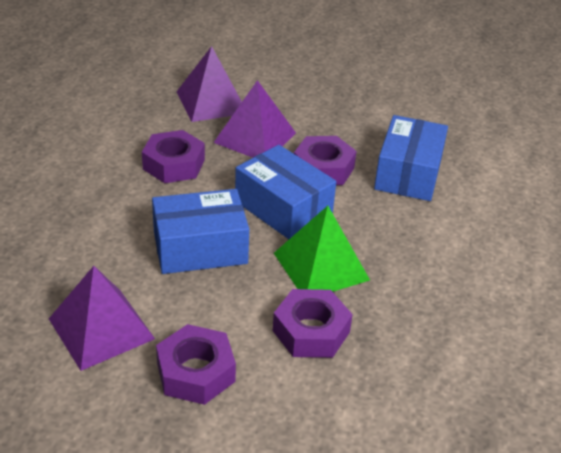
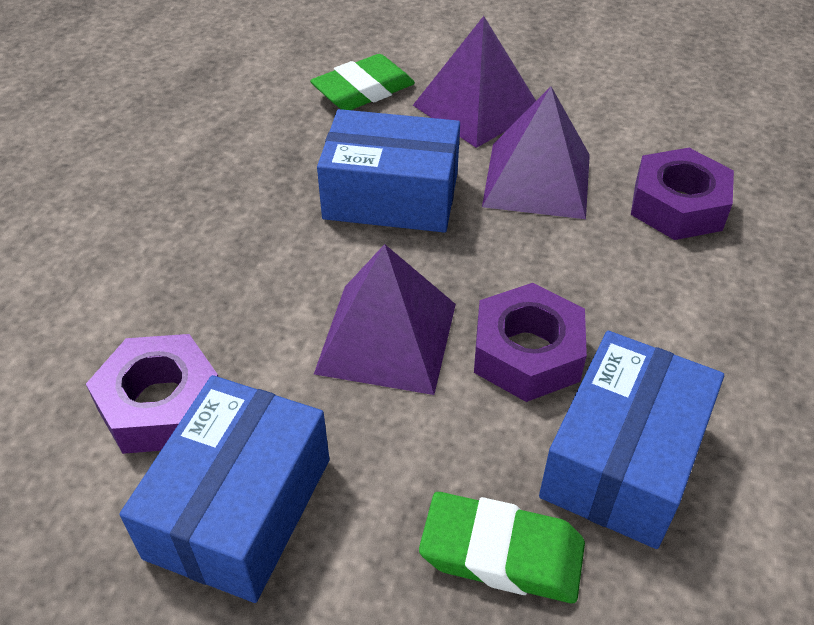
green eraser: none = 0 -> [310,54,415,110] [419,492,585,603] = 2
green pyramid: [274,206,370,292] = 1 -> none = 0
purple nut: [142,130,205,183] [156,324,236,405] [273,289,353,358] [294,136,357,185] = 4 -> [86,334,218,454] [474,283,587,402] [631,148,734,240] = 3

